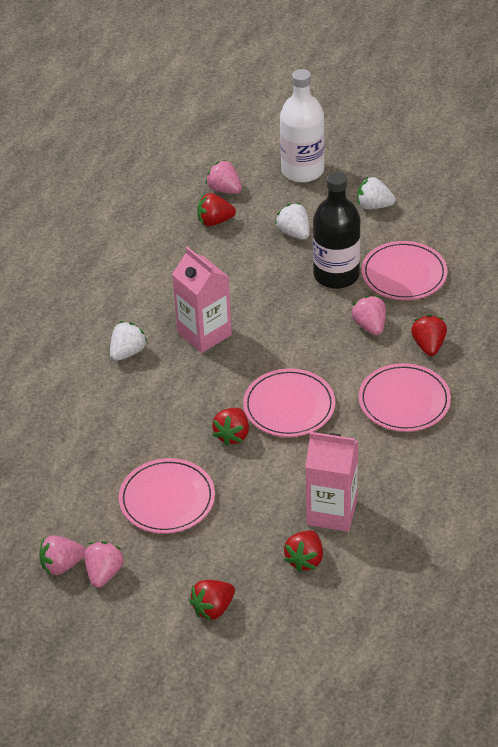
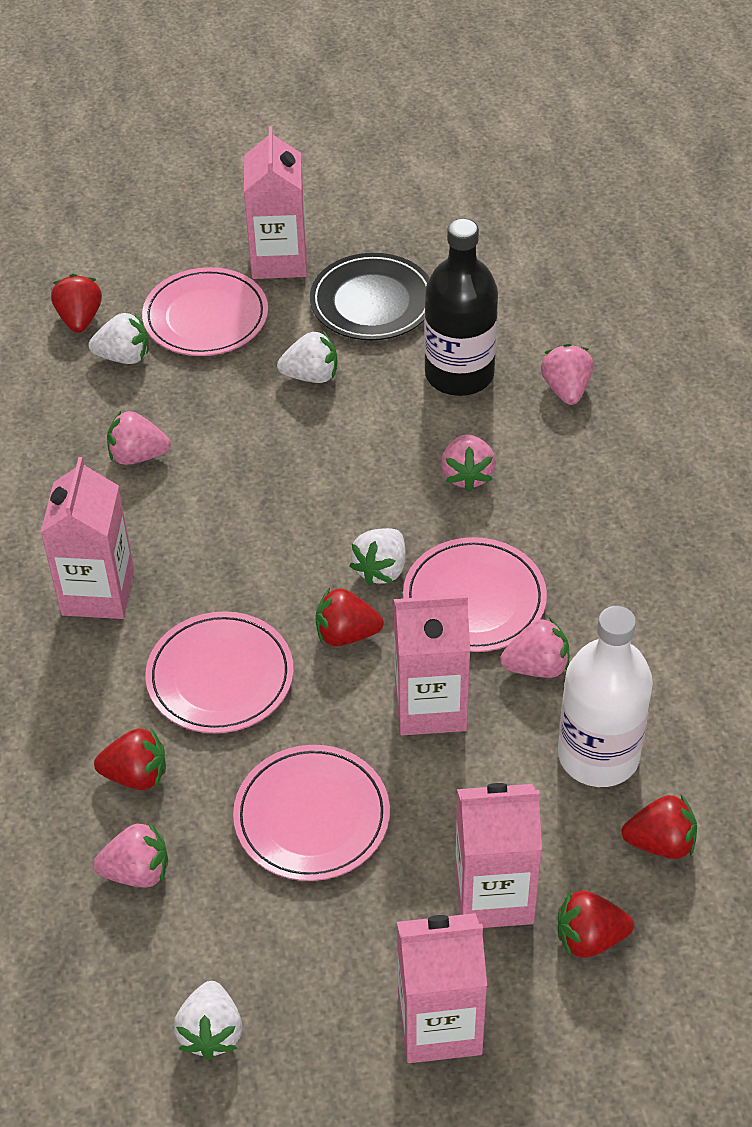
black plate: none = 0 -> [310,253,430,340] = 1
pink carton: [172,247,232,353] [305,432,359,532] = 2 -> [41,457,134,619] [244,126,307,279] [394,594,470,736] [397,913,487,1063] [455,783,542,928] = 5
pink strawberry: [39,535,85,575] [84,541,124,588] [206,160,242,194] [351,295,386,335] = 4 -> [93,821,168,887] [107,411,171,465] [441,434,496,492] [500,617,569,678] [541,343,593,405] = 5
white strawberry: [110,321,147,361] [275,203,309,239] [357,177,396,209] = 3 -> [89,312,148,364] [174,981,242,1060] [277,330,337,383] [349,528,406,585] = 4

